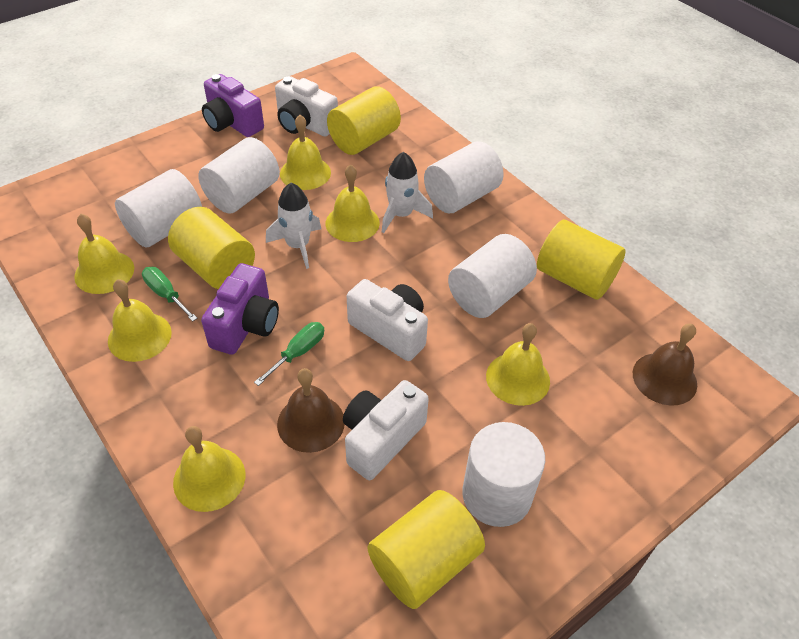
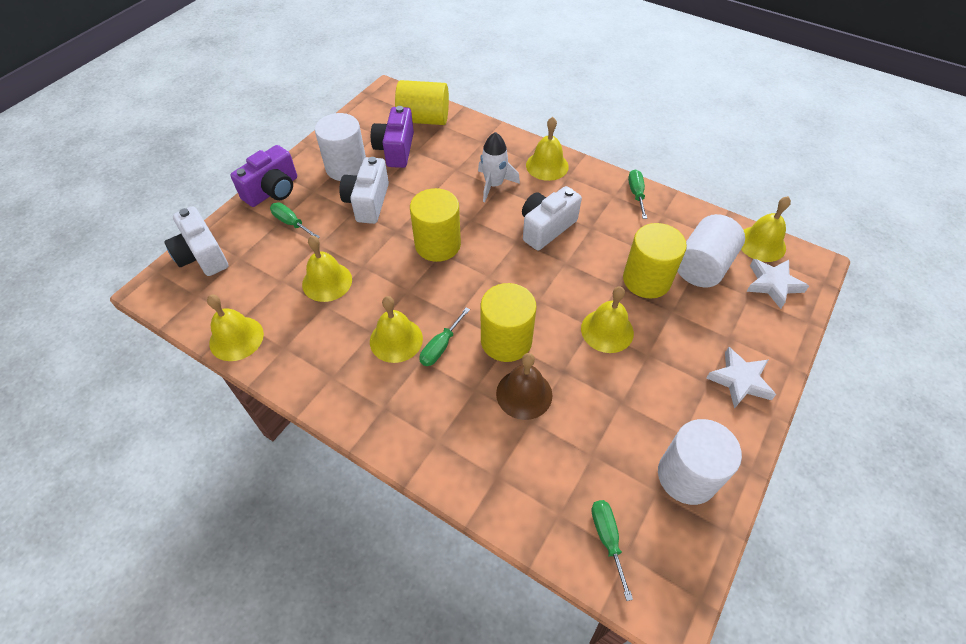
brown bell: [277,368,345,453] [633,324,697,406] = 2 -> [496,353,552,420] = 1
green screwdriver: [142,267,198,321] [254,322,324,386] = 2 -> [270,203,320,238] [420,307,470,366] [591,500,633,601] [628,169,647,219] = 4
white cylinder: [115,169,202,248] [198,137,280,214] [424,141,504,213] [448,234,537,318] [462,422,545,527] = 5 -> [315,113,366,181] [658,419,742,505] [677,214,745,287] = 3
white rocket: [266,183,321,269] [382,152,433,233] = 2 -> [478,132,520,202] = 1
white star: none = 0 -> [706,347,776,409] [746,259,809,309] = 2

